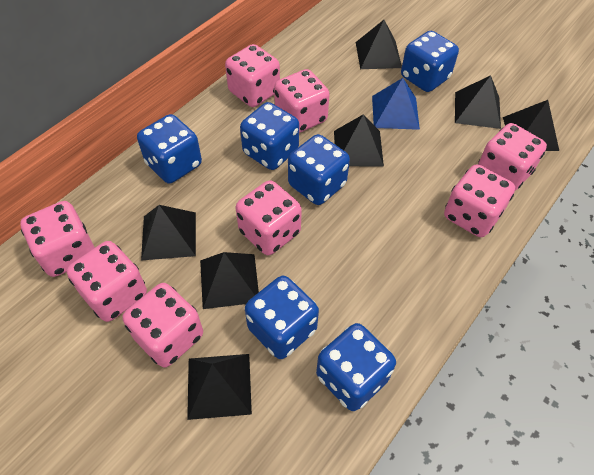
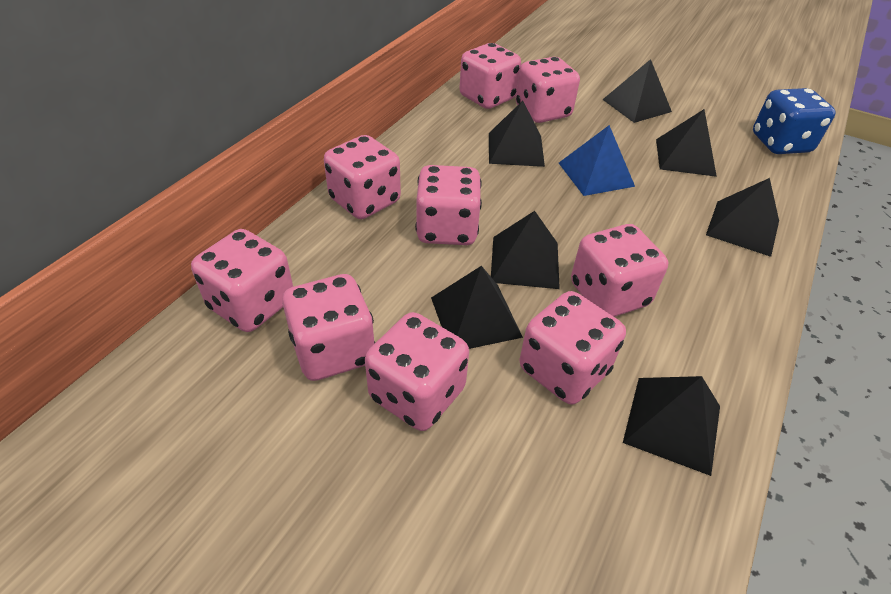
blue dice: [137,114,202,184] [240,102,299,170] [245,276,319,359] [288,134,350,205] [316,323,396,411] [401,31,459,92] = 6 -> [753,88,836,154] = 1
pink dice: [20,201,95,277] [67,241,147,322] [123,283,203,368] [225,44,280,107] [236,180,302,255] [274,69,330,133] [444,164,515,237] [478,123,547,191] = 8 -> [191,229,293,332] [282,274,375,381] [324,135,401,219] [365,312,469,431] [415,165,482,245] [460,43,521,109] [516,57,580,123] [520,291,626,405] [571,224,668,317] = 9

